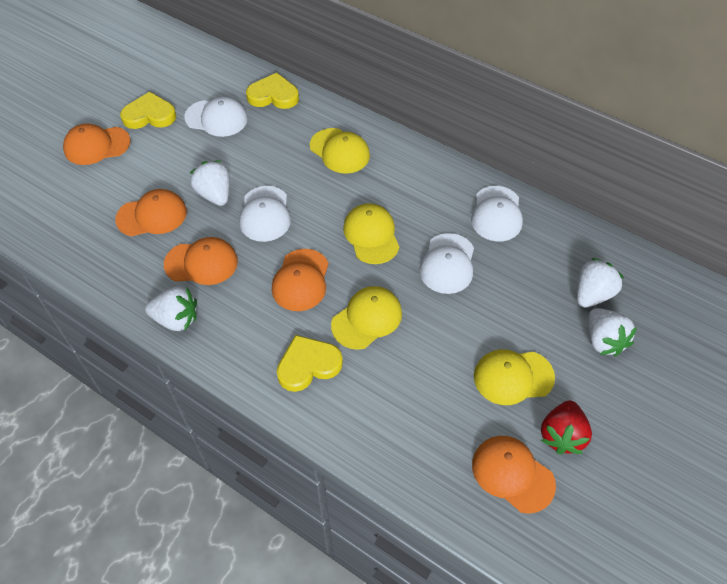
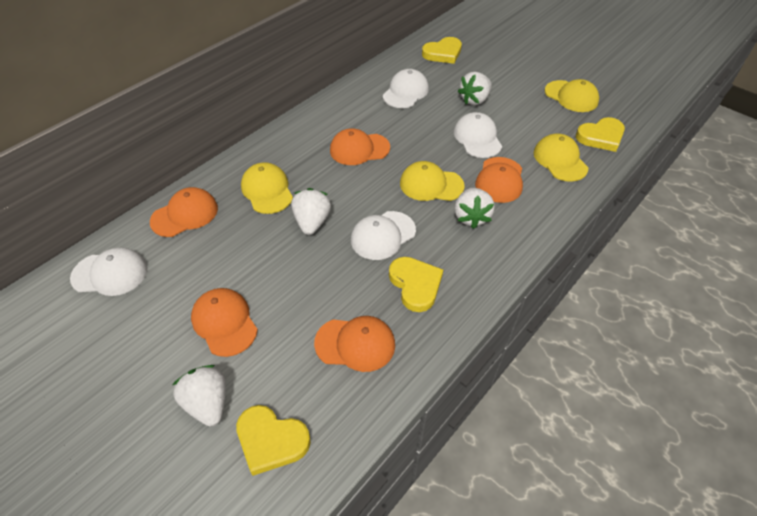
red strawberry: [541,401,592,454] = 1 -> none = 0
yellow heart: [120,92,176,129] [246,73,299,109] [277,335,343,392] = 3 -> [236,405,311,476] [389,257,443,312] [422,37,462,64] [576,117,625,152] = 4

